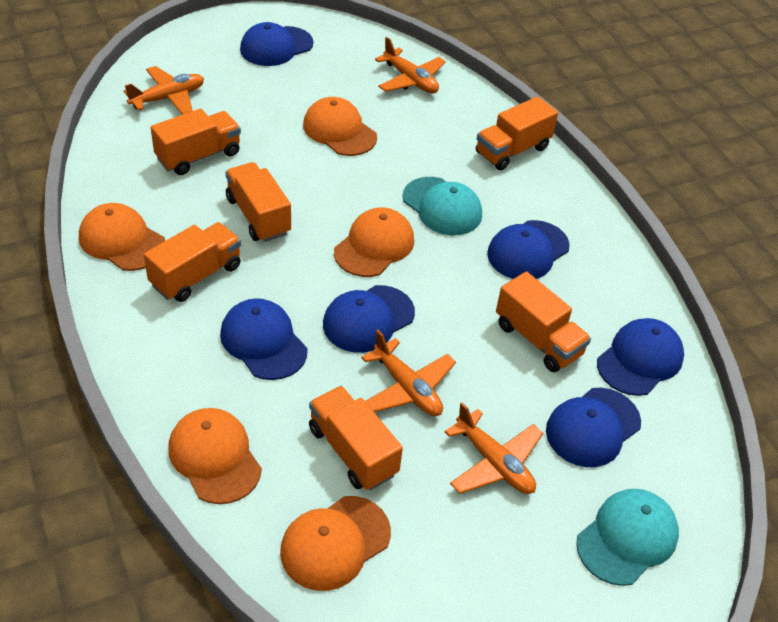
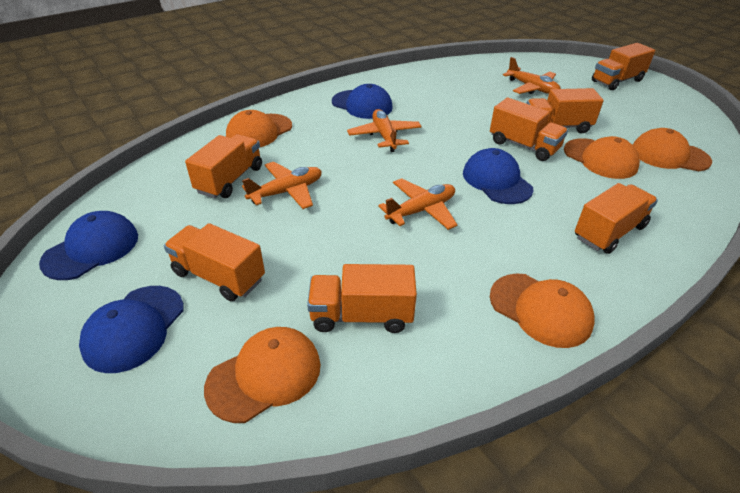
blue cap: [220,298,308,380] [240,22,313,66] [323,285,415,353] [487,220,570,279] [546,388,641,467] [597,318,684,396] = 6 -> [39,211,138,280] [79,286,184,373] [332,84,393,119] [463,148,533,204] = 4
orange truck: [144,222,241,302] [151,109,241,175] [225,162,291,242] [309,386,403,490] [476,96,558,170] [496,271,591,372] = 6 -> [164,223,265,301] [185,134,262,198] [307,264,417,333] [490,98,568,161] [526,88,604,133] [575,183,658,254] [592,43,655,90] = 7
turquoise cap: [402,177,482,235] [576,489,679,586] = 2 -> none = 0

